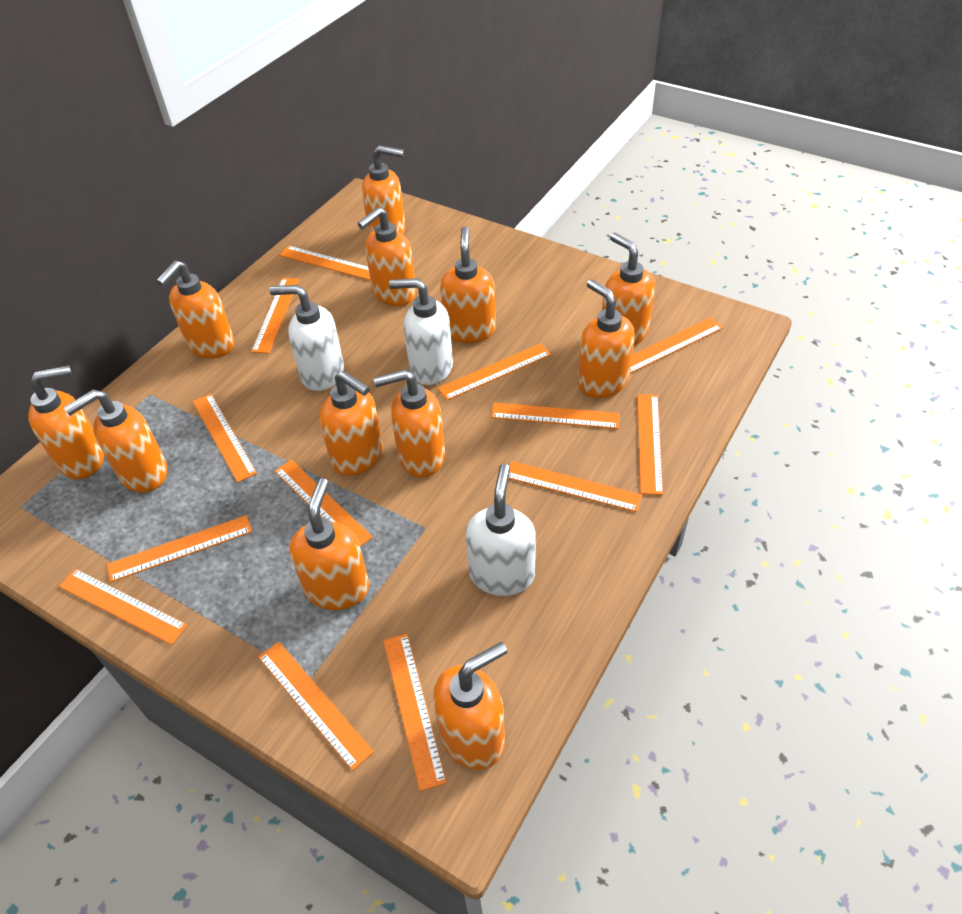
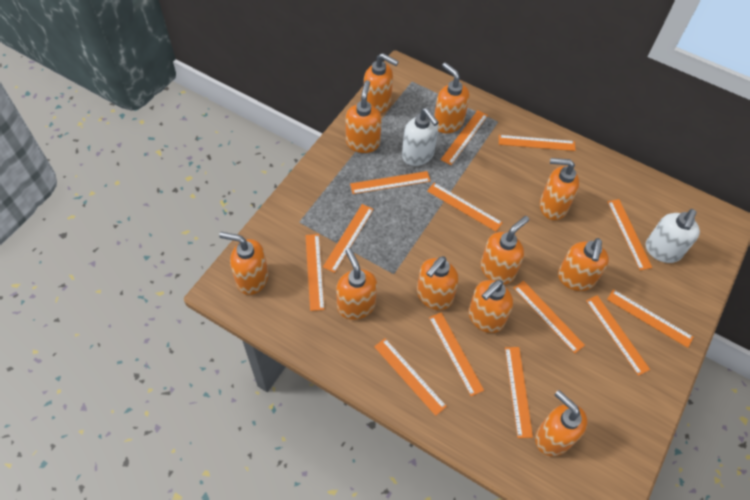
orange soap dispenser: [28,365,104,479] [64,389,167,492] [156,260,234,359] [289,478,369,610] [319,371,383,476] [357,207,416,306] [362,145,405,234] [373,369,445,477] [433,642,507,770] [440,226,496,343] [578,279,635,398] [602,233,655,345] = 12 -> [219,232,269,295] [336,248,377,320] [346,80,382,153] [364,53,399,114] [417,256,459,310] [434,62,469,133] [468,280,513,333] [481,216,529,284] [535,390,587,456] [540,158,579,220] [558,238,609,291] = 11
white soap dispenser: [269,285,344,391] [389,278,453,385] [466,464,536,596] = 3 -> [402,108,439,166] [646,209,700,263] = 2

